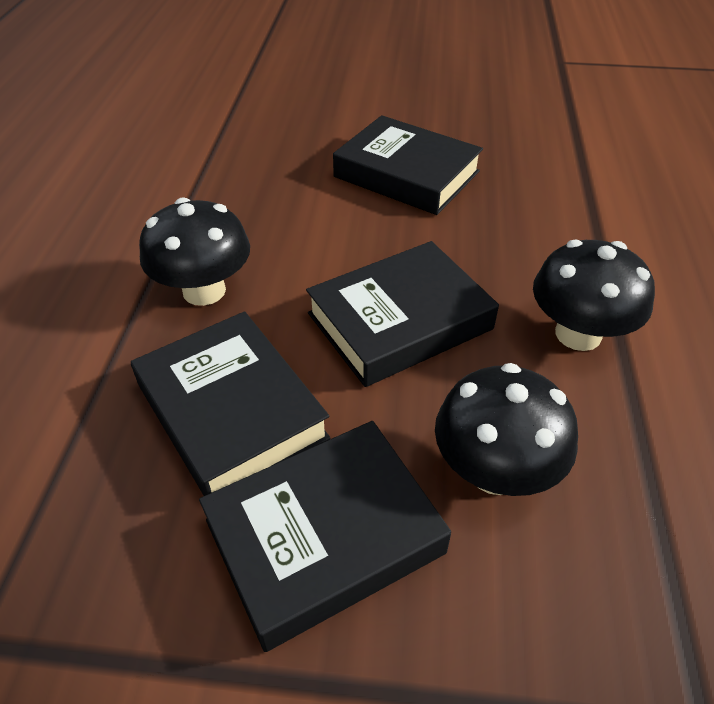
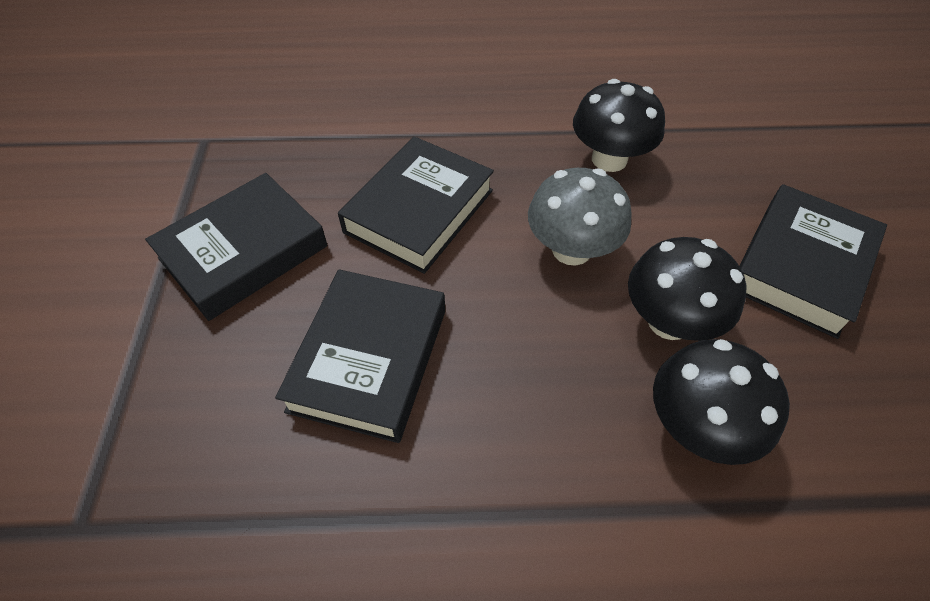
grey mushroom: none = 0 -> [528,168,632,266] = 1

